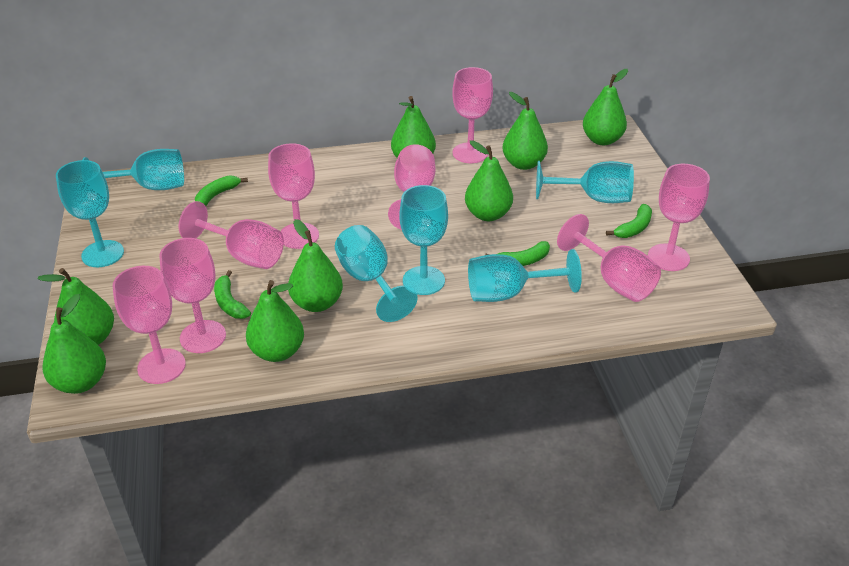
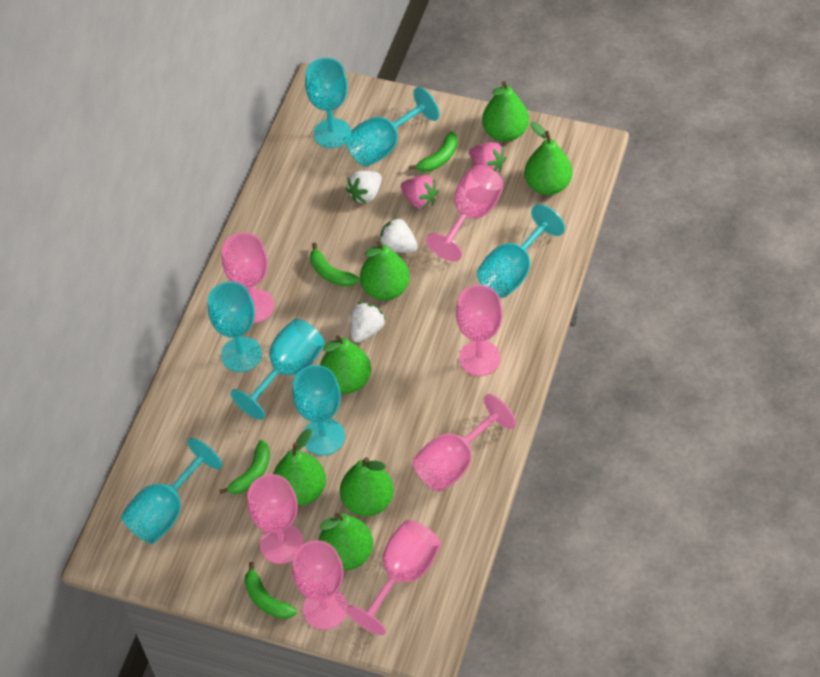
green pear: [38,268,114,345] [42,294,106,394] [246,280,304,362] [288,219,343,312] [391,96,436,158] [465,140,513,221] [502,92,548,170] [583,69,628,145] = 8 -> [273,429,326,506] [319,513,373,570] [320,335,371,394] [340,457,394,516] [360,241,410,301] [482,81,529,142] [524,122,572,195] = 7
pink goblet: [112,266,186,384] [159,238,226,353] [179,201,284,269] [268,143,319,249] [388,144,435,230] [452,67,493,163] [557,214,661,302] [648,164,710,271] = 8 -> [222,232,274,323] [247,474,304,564] [292,540,348,630] [346,520,441,635] [412,394,516,492] [426,165,504,262] [456,285,503,376] = 7
pink strawberry: none = 0 -> [401,176,439,209] [469,142,506,173] = 2
turquoise goblet: [56,160,124,267] [82,149,184,190] [335,225,418,322] [400,185,448,295] [468,249,582,302] [536,161,634,203] = 6 -> [121,438,222,544] [208,282,262,372] [230,319,325,420] [292,365,345,456] [305,58,351,148] [345,87,440,167] [477,204,565,298] = 7
white strawberry: none = 0 -> [346,171,382,203] [351,302,386,343] [379,217,418,253] = 3

